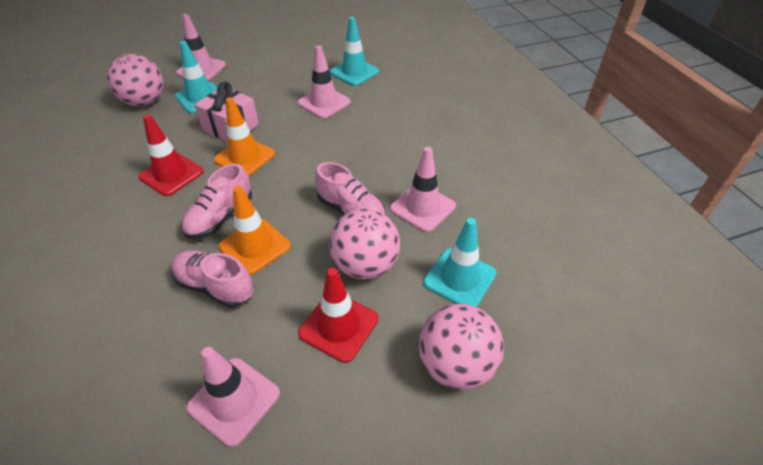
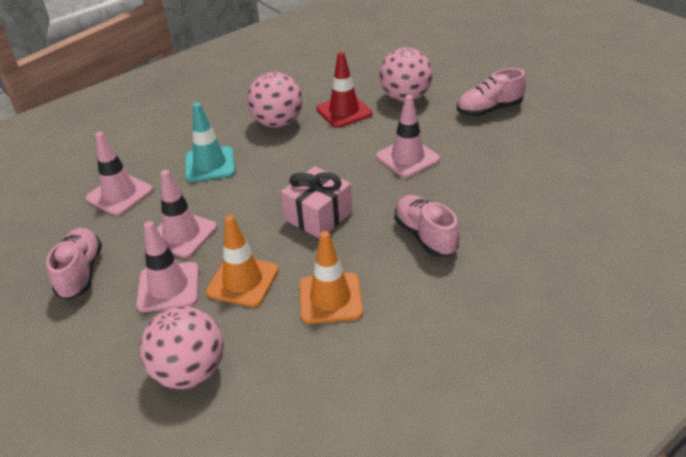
red traffic cone: [139,114,203,196] [298,268,378,363] = 2 -> [316,52,373,128] = 1
turquoise traffic cone: [175,41,217,113] [330,17,379,86] [423,218,497,307] = 3 -> [185,103,235,182] = 1

